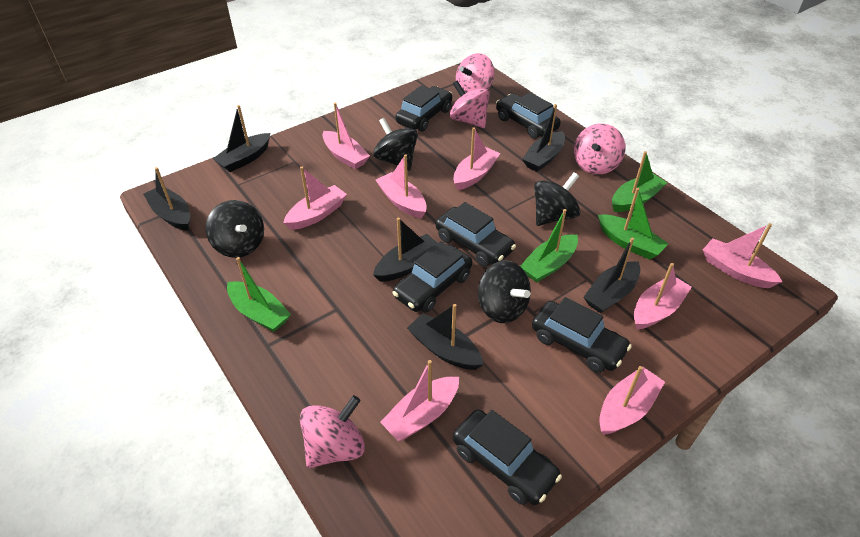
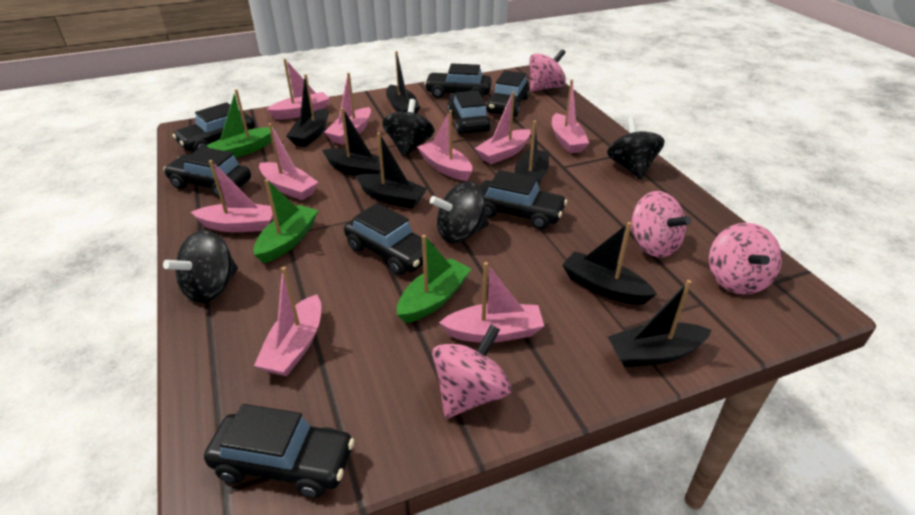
black boat: [143,167,190,231] [213,105,270,172] [373,218,438,282] [407,304,484,370] [522,104,565,172] [583,238,640,313] = 6 -> [286,74,329,147] [322,108,384,176] [355,132,427,208] [386,51,420,114] [515,121,549,184] [562,222,657,304] [608,280,712,367] = 7
black car: [392,241,472,313] [396,86,452,131] [436,202,516,267] [453,409,562,505] [496,92,561,139] [532,297,632,373] = 6 -> [163,147,251,198] [172,102,255,151] [204,404,355,498] [344,203,435,276] [424,63,492,98] [447,90,491,134] [480,170,567,230] [486,70,530,117] = 8
green boat: [227,257,291,332] [520,209,578,282] [598,188,669,260] [612,151,667,212] = 4 -> [206,89,275,158] [253,179,318,263] [397,235,471,323] = 3
pink boat: [283,167,347,230] [322,103,370,169] [376,154,427,218] [380,360,459,441] [453,127,501,190] [599,366,665,435] [634,263,692,329] [703,223,782,288] = 8 -> [191,160,273,232] [254,267,321,376] [259,123,319,200] [266,59,330,120] [324,73,371,145] [417,110,472,181] [439,262,544,343] [475,92,531,164] [552,79,589,153] = 9

